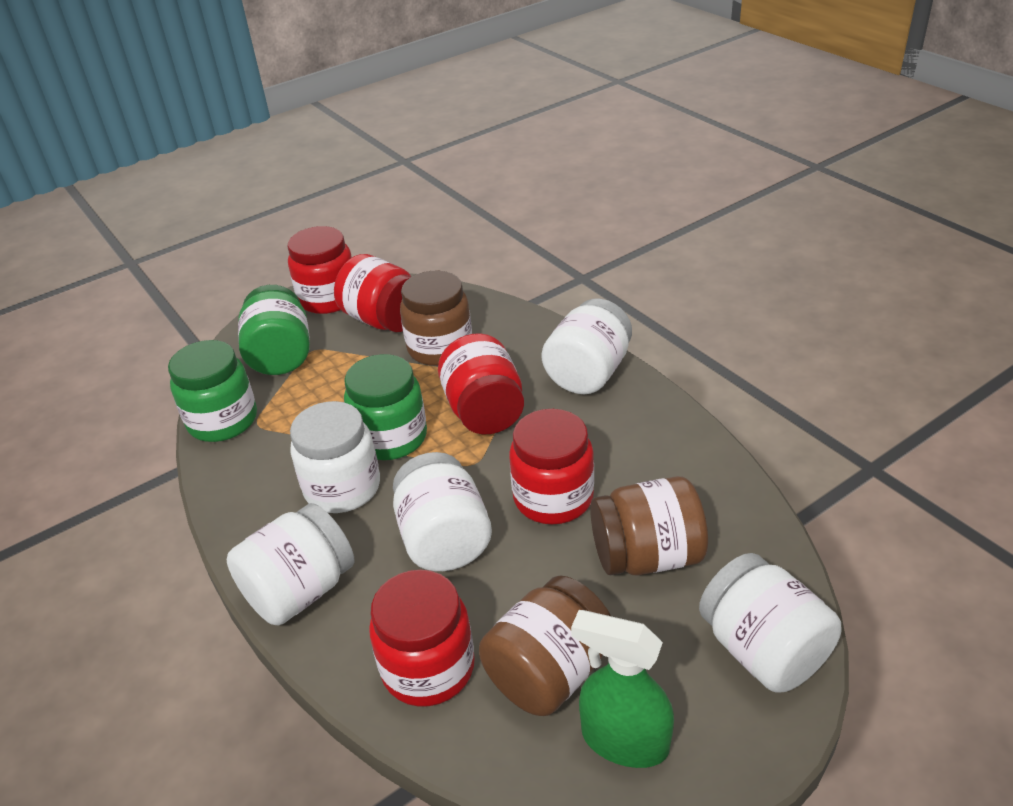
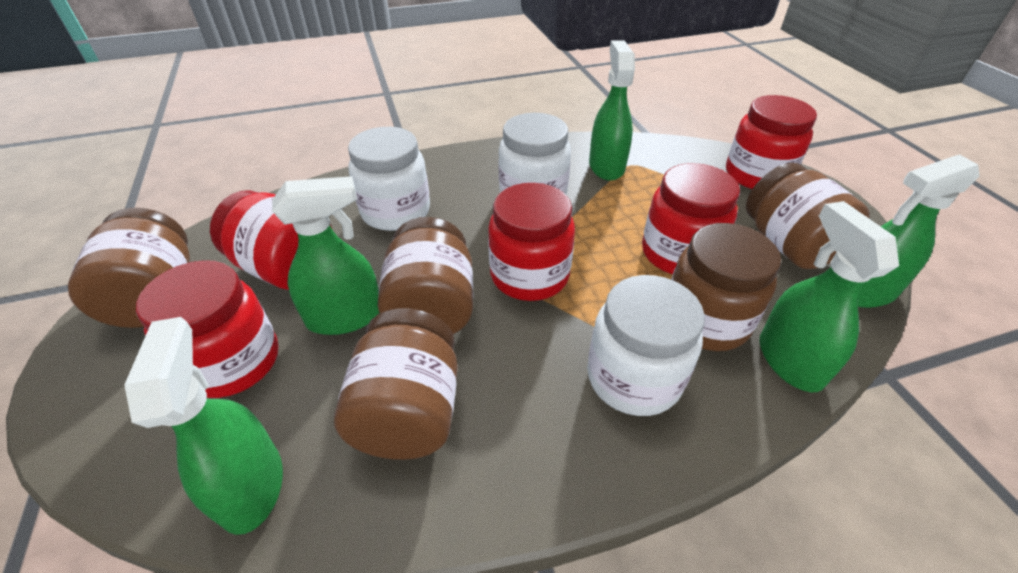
brown jar: [400,271,472,366] [479,575,611,716] [590,476,708,575] = 3 -> [68,208,190,328] [334,308,458,460] [378,217,474,334] [671,223,781,351] [746,163,870,269] = 5
green jar: [168,340,257,442] [238,285,310,375] [344,354,427,460] = 3 -> none = 0
green spray bottle: [571,610,674,768] = 1 -> [124,317,283,535] [272,176,379,335] [589,40,635,181] [760,201,899,392] [858,155,979,308] = 5
white jar: [227,503,355,626] [290,401,380,513] [393,452,492,571] [541,299,632,394] [699,553,841,693] = 5 -> [348,127,430,231] [498,113,571,195] [587,275,705,416] = 3

